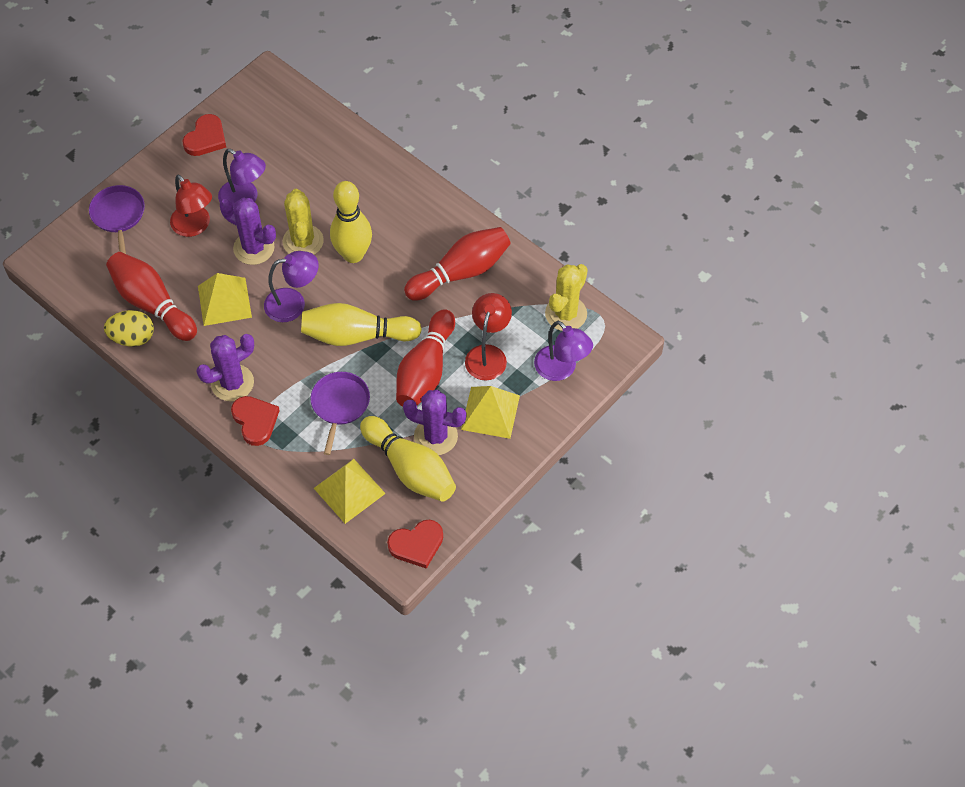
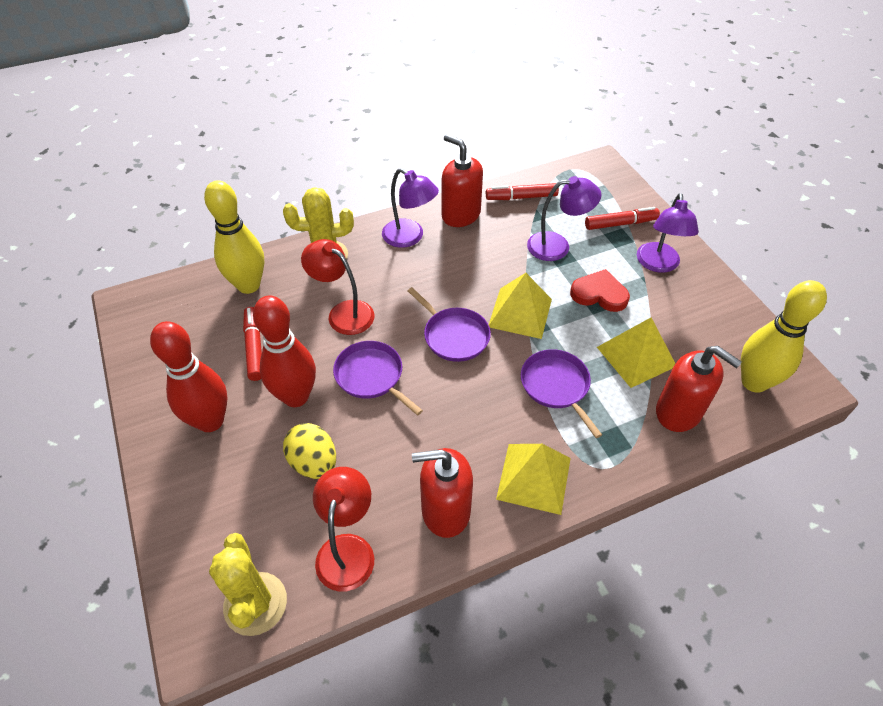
purple cactus: [196,334,254,401] [220,198,276,265] [403,390,466,455] = 3 -> none = 0
purple pan: [89,185,145,254] [310,372,370,455] = 2 -> [333,341,423,415] [408,287,491,362] [521,349,602,438] = 3
red bowling pin: [106,252,197,341] [396,309,455,407] [404,227,511,301] = 3 -> [150,321,227,432] [253,295,316,407] = 2
red heart: [183,114,226,156] [231,396,280,446] [387,520,443,569] = 3 -> [570,269,630,312] = 1
red marker: none = 0 -> [243,307,262,381] [486,183,559,200] [585,207,660,230] = 3
red soap dispenser: none = 0 -> [412,448,473,538] [442,134,483,227] [656,346,742,432] = 3
yellow bowling pin: [301,303,422,346] [330,181,372,263] [360,416,456,502] = 3 -> [204,180,264,294] [741,280,827,393] = 2

